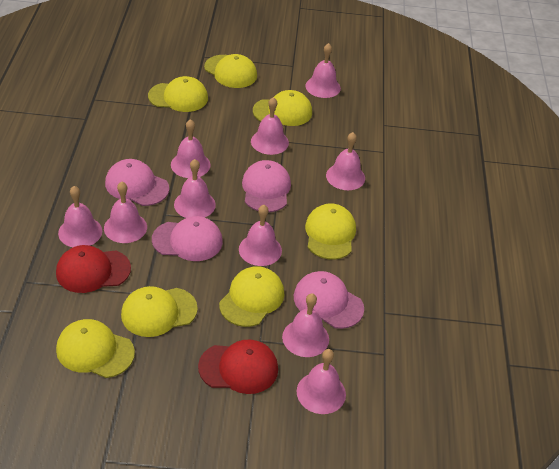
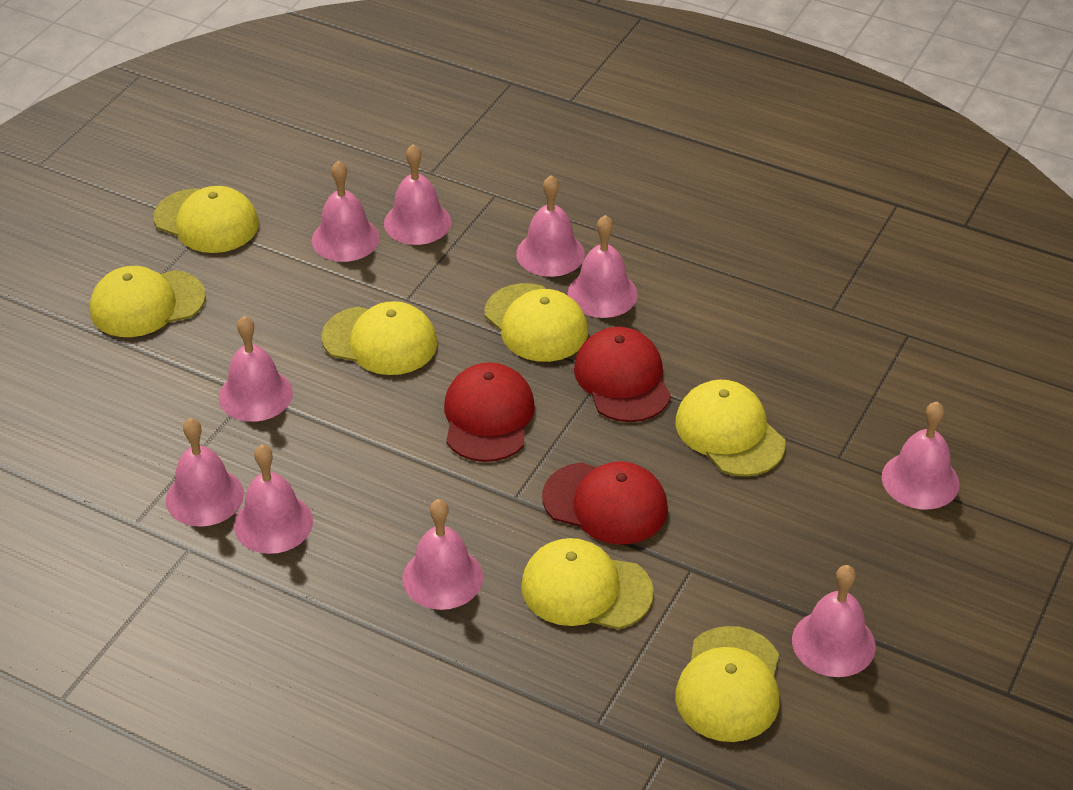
pink cap: [105,159,169,206] [152,216,223,261] [242,160,291,212] [294,271,364,329] = 4 -> none = 0
red cap: [56,245,131,293] [198,339,278,394] = 2 -> [444,362,535,462] [542,462,668,544] [574,327,671,422] = 3

